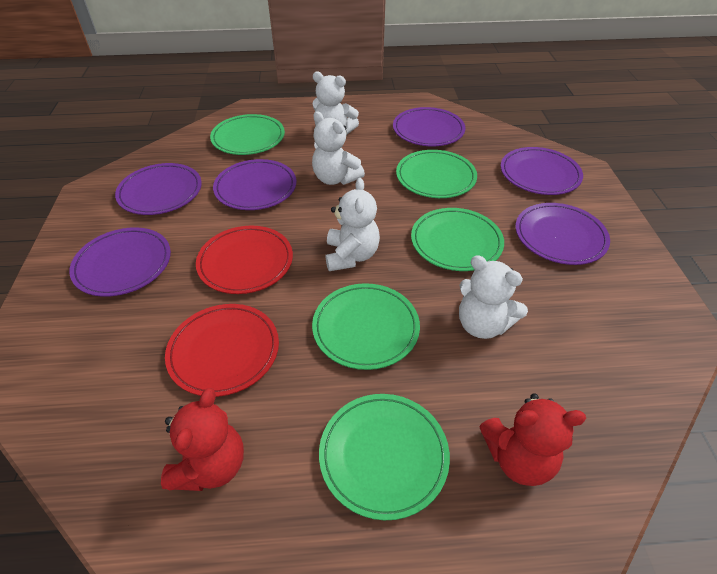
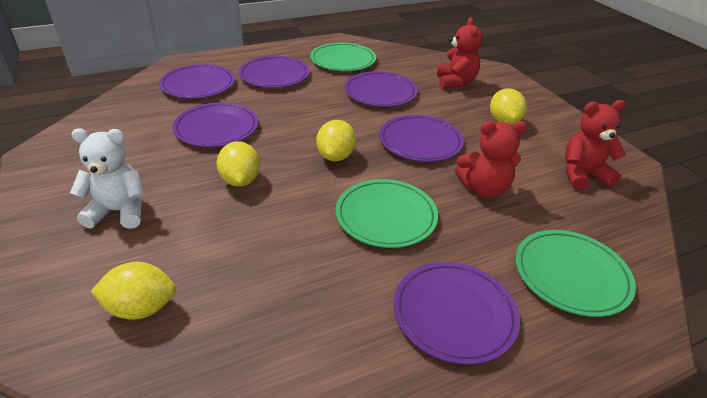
green plate: [210,114,285,155] [312,283,420,370] [319,394,450,520] [396,150,477,198] [411,208,504,271] = 5 -> [310,42,376,71] [336,179,438,248] [515,230,636,317] = 3
red plate: [165,304,279,397] [196,226,293,294] = 2 -> none = 0
red teddy bear: [161,388,244,491] [479,393,586,486] = 2 -> [437,18,483,89] [455,121,528,198] [565,100,626,190] = 3
white teddy bear: [312,111,365,185] [313,71,359,135] [326,178,380,271] [459,255,528,339] = 4 -> [70,128,145,229] = 1
yellow lemon: none = 0 -> [91,262,176,320] [216,141,260,187] [316,120,356,161] [490,88,527,125] = 4

